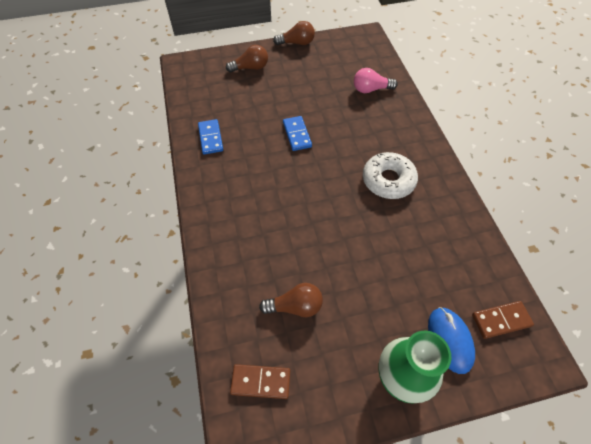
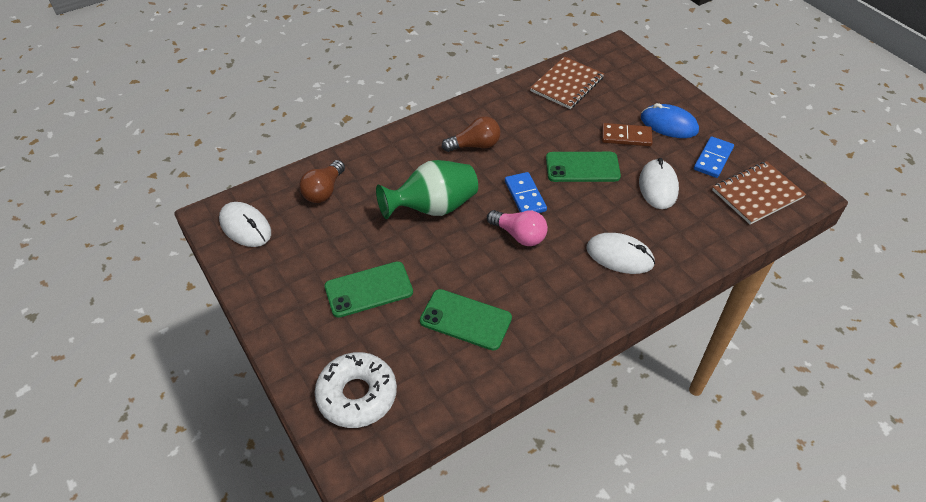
brown domino: [230,364,290,399] [472,301,534,339] = 2 -> [602,123,653,146] = 1
brown light bulb: [226,45,268,73] [259,283,323,317] [273,21,315,45] = 3 -> [299,160,345,203] [442,116,501,152] = 2
brown notebook: none = 0 -> [530,56,604,109] [712,161,806,225] = 2
green phone: none = 0 -> [325,261,413,318] [420,289,512,351] [546,152,621,182] = 3
white mouse: none = 0 -> [219,202,271,247] [586,233,655,274] [639,158,679,209] = 3

